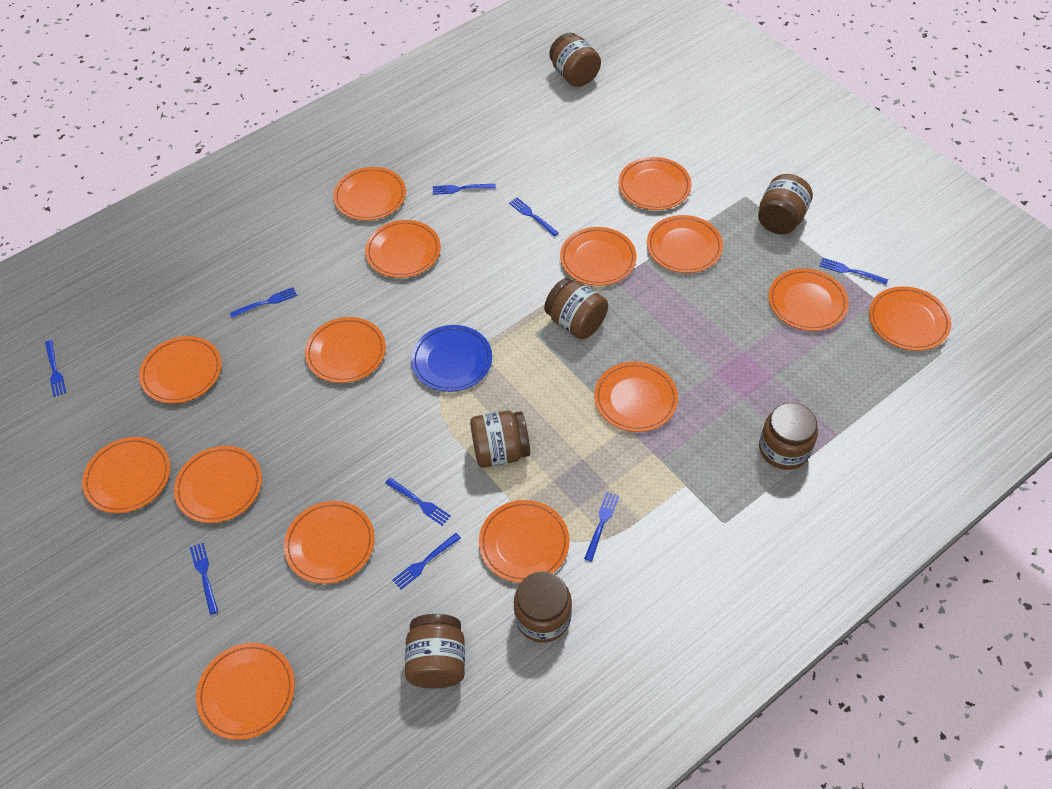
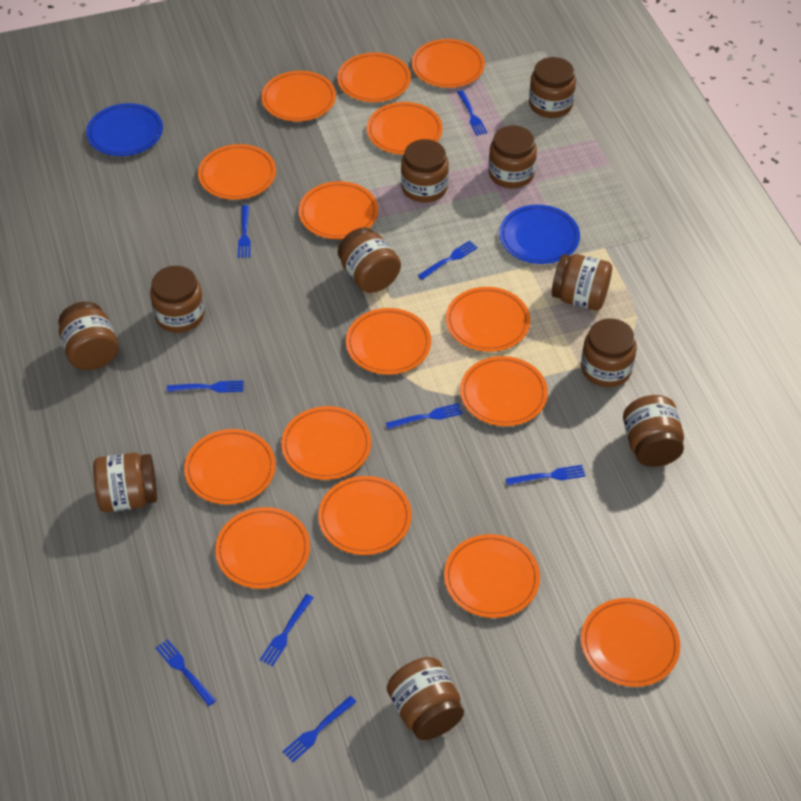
blue plate: [411,325,492,392] = 1 -> [86,103,163,156] [499,205,580,264] = 2
brown jar: [405,614,465,688] [470,411,530,468] [514,571,572,643] [544,278,608,339] [549,33,601,87] [758,174,813,234] [759,403,818,470] = 7 -> [58,302,119,370] [93,453,157,512] [150,266,205,333] [338,227,401,293] [387,657,464,740] [401,139,449,203] [488,126,537,189] [529,57,576,118] [552,254,612,311] [581,318,637,387] [623,395,684,467] = 11

